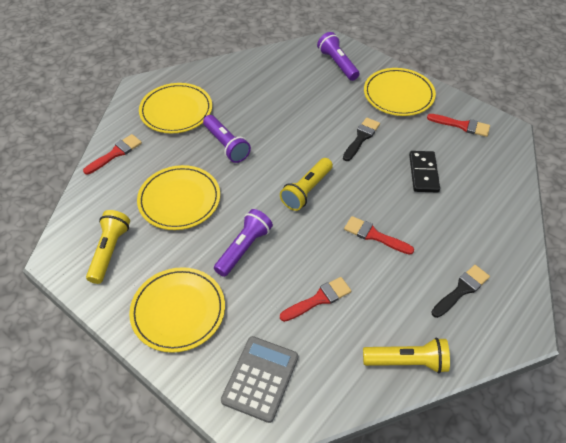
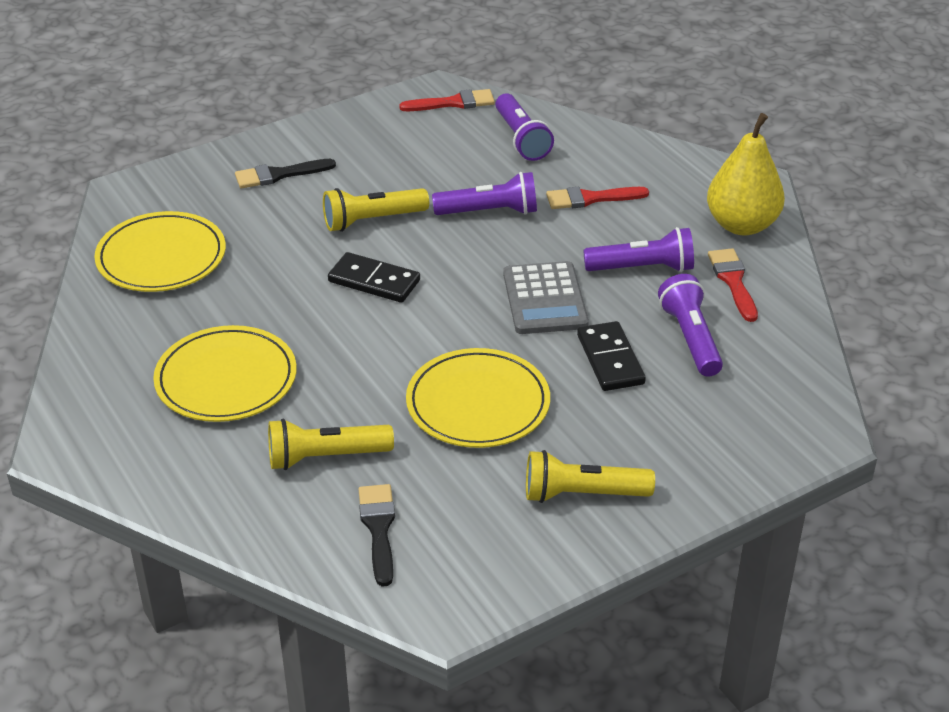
black domino: [409,151,440,193] = 1 -> [328,252,420,303] [577,321,646,391] = 2
purple flashlight: [203,115,251,163] [214,209,273,277] [317,32,360,81] = 3 -> [432,172,537,215] [495,93,554,161] [584,227,694,272] [658,274,723,377] = 4
red brush: [83,134,142,174] [280,277,351,322] [344,216,414,255] [427,114,490,137] = 4 -> [399,89,495,111] [546,187,649,209] [708,248,758,322] = 3
yellow pear: none = 0 -> [707,113,785,235] = 1
yellow plate: [129,267,225,353] [137,165,220,230] [139,83,212,133] [364,68,436,116] = 4 -> [94,211,226,292] [153,325,297,422] [406,348,550,448] = 3

